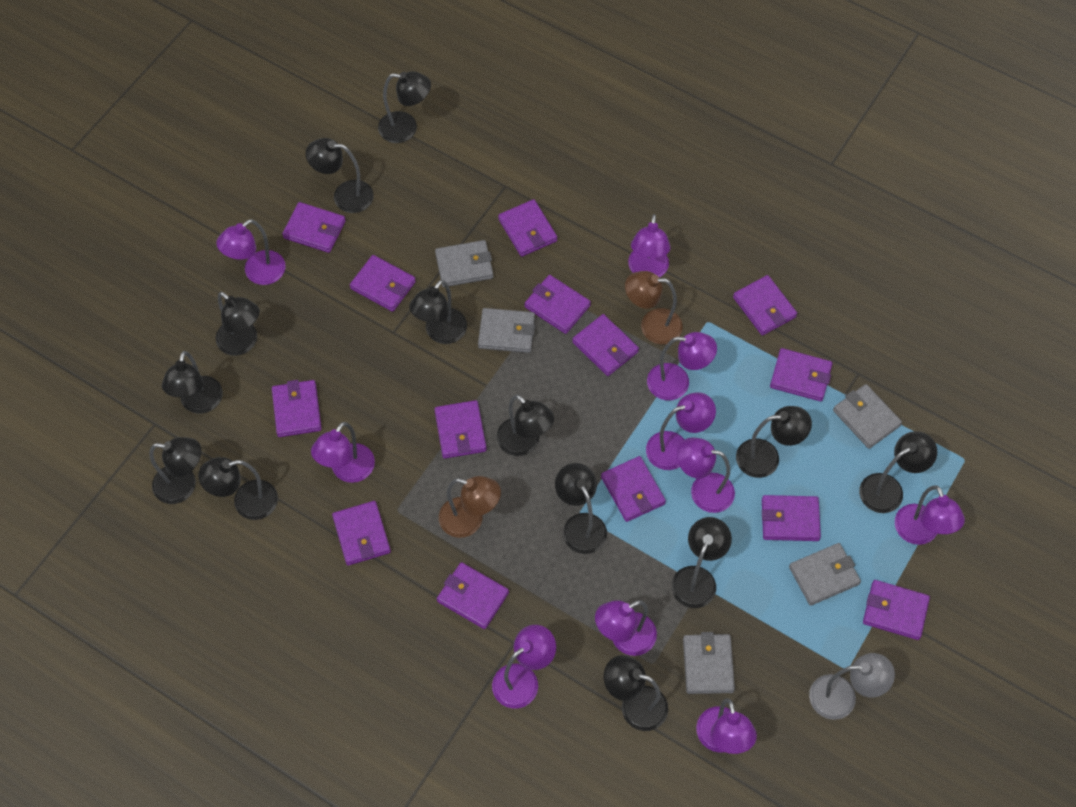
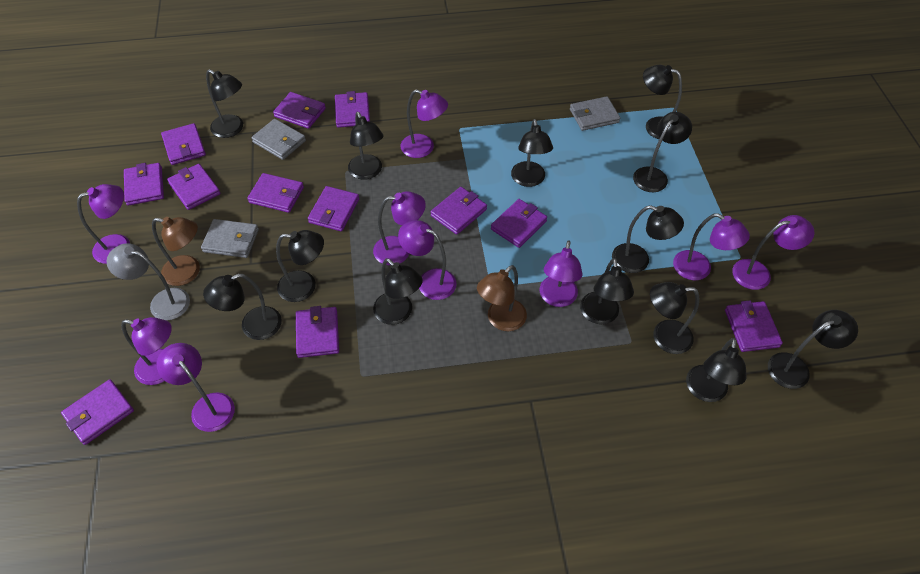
grey wallet: [435,240,493,287] [478,308,535,353] [683,632,735,694] [789,543,861,606] [833,384,902,449] = 5 -> [201,219,259,258] [251,119,306,160] [570,96,620,131] = 3
purple lamp: [216,219,286,285] [311,422,375,483] [492,625,556,709] [595,600,657,656] [628,214,670,277] [646,392,716,470] [647,332,717,400] [677,437,735,513] [696,698,757,754] [895,485,965,545] = 10 -> [77,184,130,264] [121,317,172,385] [157,343,235,432] [373,191,426,265] [398,220,456,300] [401,89,448,158] [540,240,583,307] [673,213,750,280] [732,215,815,290] = 9
purple wallet: [272,380,322,437] [282,202,346,253] [332,501,391,566] [350,255,416,312] [434,400,487,459] [437,562,509,629] [498,199,557,257] [525,275,591,334] [572,314,639,376] [601,456,666,522] [733,275,797,336] [762,495,821,541] [770,348,832,401] [863,580,930,640] = 14 -> [61,379,134,445] [124,163,164,206] [161,123,206,165] [167,164,220,210] [247,173,304,213] [273,92,326,129] [296,306,339,358] [308,186,359,231] [335,91,370,128] [431,187,487,235] [491,199,547,248] [725,300,783,352] = 12

